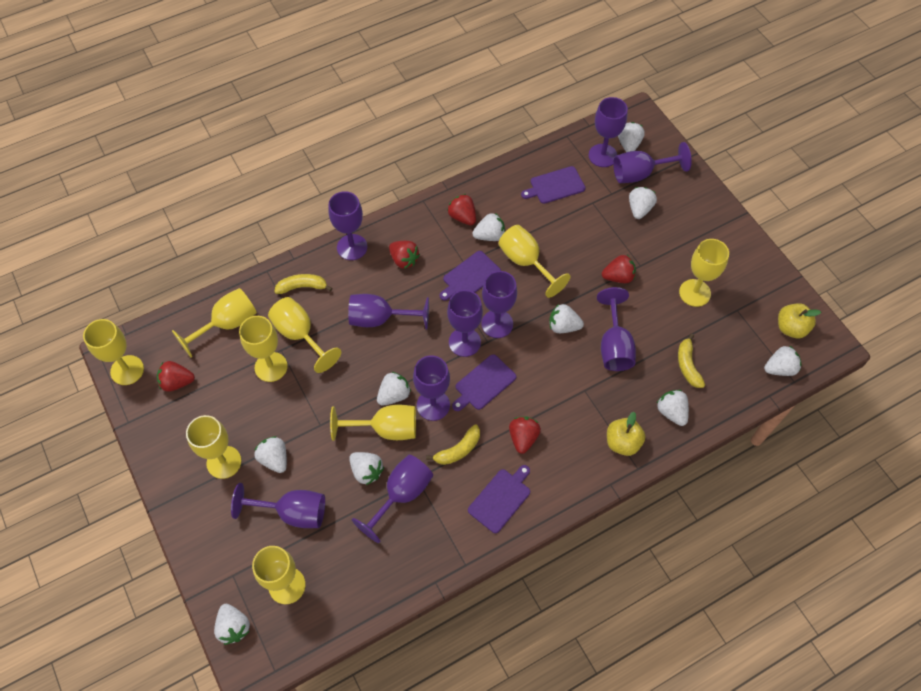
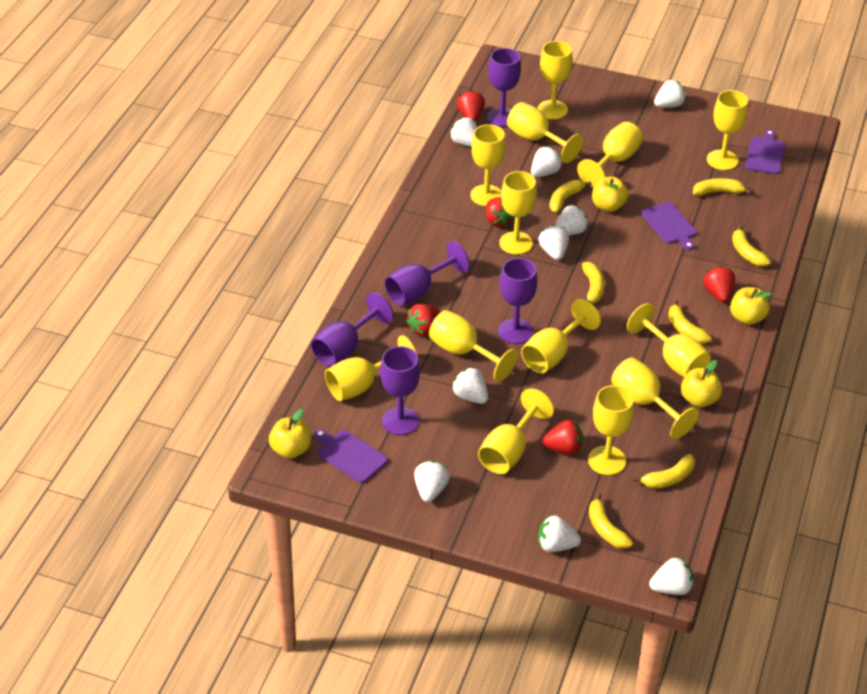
purple cutting board: [440,251,501,301] [452,354,516,411] [468,465,530,533] [521,166,585,204] = 4 -> [314,429,388,483] [641,202,697,250] [745,129,785,174] = 3
purple goblet: [231,483,325,528] [329,191,367,260] [348,294,429,330] [352,455,433,543] [413,355,450,421] [447,290,483,357] [481,271,517,338] [589,97,628,167] [597,287,636,371] [613,142,692,183] = 10 -> [311,292,394,367] [380,346,420,435] [385,241,470,306] [487,48,521,127] [498,258,537,344] = 5
white strawberry: [214,604,250,645] [254,436,287,473] [349,452,384,485] [377,372,411,406] [472,213,505,241] [550,304,584,333] [618,122,645,152] [629,187,657,219] [657,390,689,426] [764,345,801,376] = 10 -> [414,461,450,502] [450,117,477,147] [452,367,488,404] [531,147,562,177] [538,225,569,260] [538,515,581,552] [556,205,588,235] [649,557,693,595] [654,80,686,108] = 9
yellow apple: [607,412,645,456] [778,303,821,338] = 2 -> [269,409,311,458] [592,177,628,212] [681,360,722,407] [730,287,771,325] = 4
yellow banana: [274,274,332,294] [426,424,480,465] [678,333,705,388] = 3 -> [549,180,591,213] [582,262,605,303] [589,493,633,549] [633,454,695,489] [668,300,711,343] [693,178,751,196] [732,225,771,266] = 7
yellow goblet: [83,319,144,385] [172,288,257,358] [186,415,241,479] [239,316,288,382] [252,546,306,604] [268,297,341,373] [330,405,416,441] [498,225,570,298] [679,239,729,307] = 9 -> [325,335,417,401] [429,310,518,382] [470,124,506,206] [478,389,554,474] [499,171,537,255] [507,102,583,163] [521,299,601,373] [537,41,573,119] [577,122,643,187] [588,385,634,475] [611,357,699,439] [627,303,711,377] [707,90,748,170] = 13

